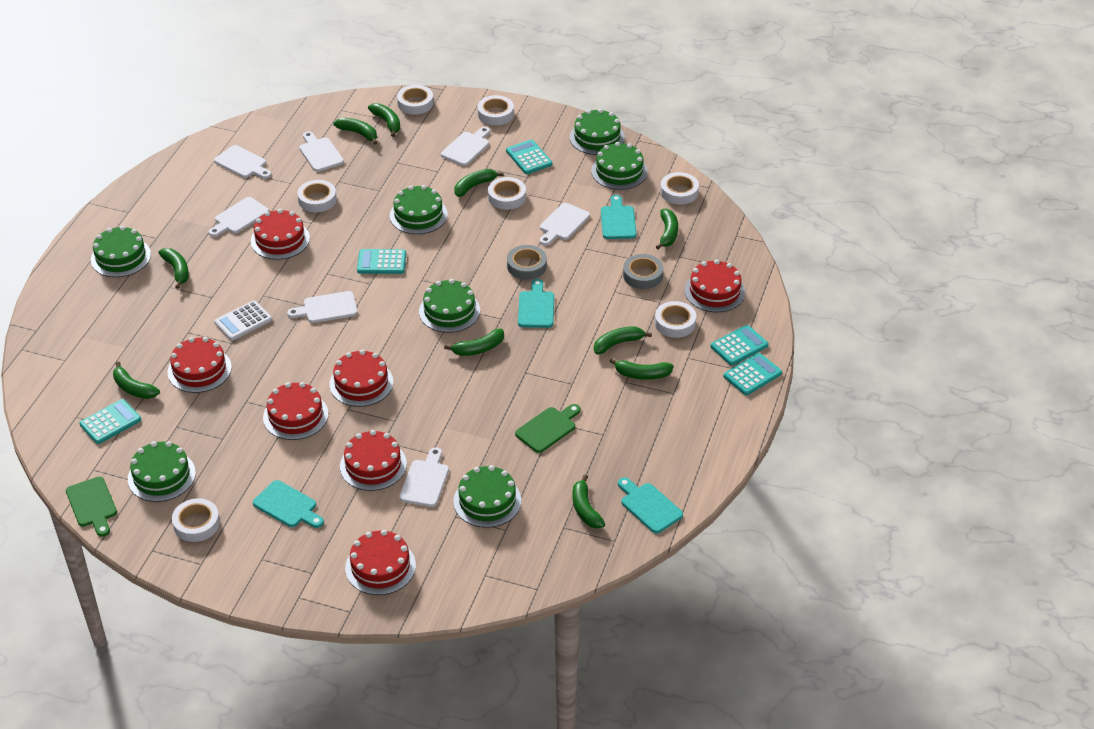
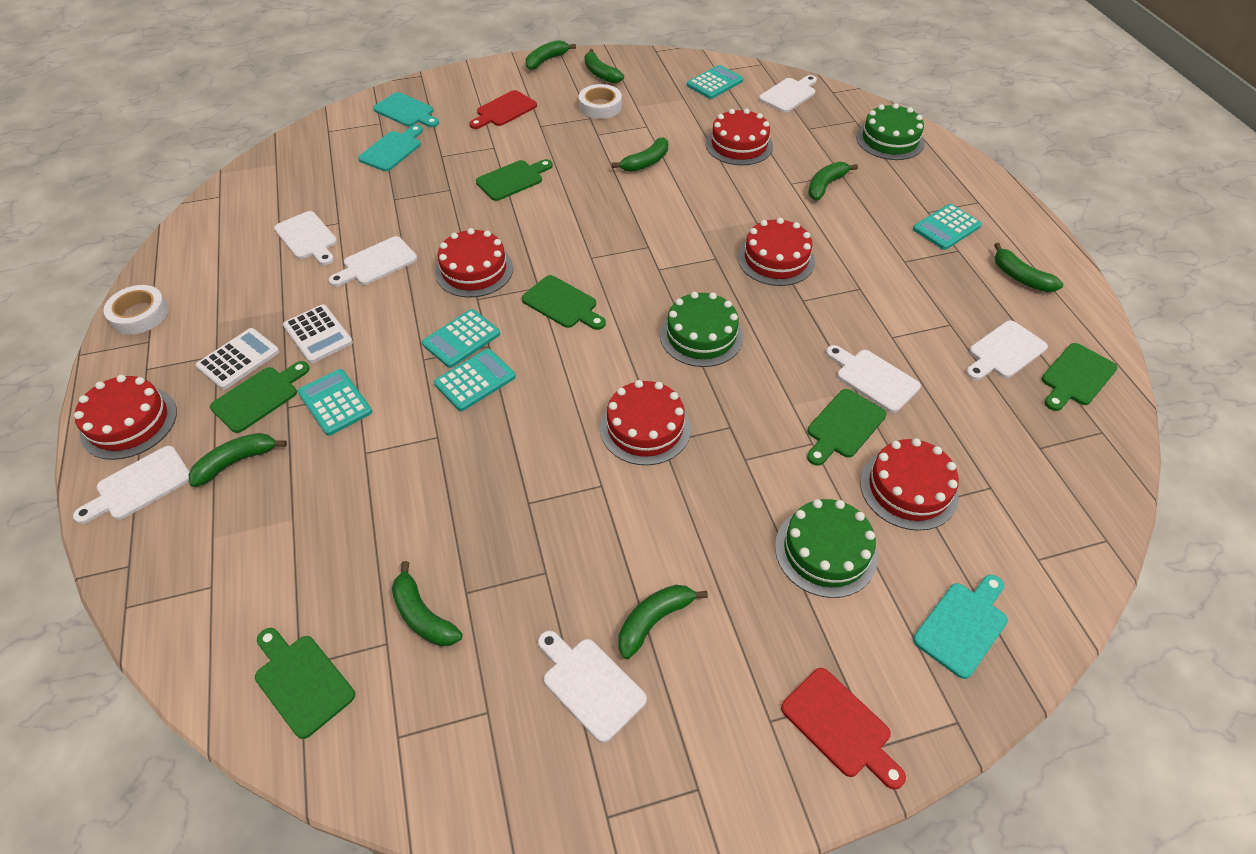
green banana: [113,361,160,399] [159,248,189,289] [333,117,377,145] [368,103,400,137] [444,329,504,356] [454,169,504,197] [573,475,605,528] [594,326,652,354] [609,358,674,380] [656,209,678,249] = 10 -> [188,433,287,487] [392,561,462,646] [526,40,576,70] [584,49,624,83] [612,137,668,172] [619,585,708,659] [808,162,858,200] [994,243,1063,292] = 8
green cake: [91,226,151,277] [128,441,196,502] [390,185,448,234] [419,279,480,333] [453,465,521,528] [570,109,625,155] [591,142,648,190] = 7 -> [660,292,743,367] [775,499,878,598] [856,103,925,160] = 3
green cutting board: [66,477,117,537] [515,404,581,453] = 2 -> [210,361,310,433] [255,628,355,739] [476,159,553,201] [522,275,606,330] [807,389,887,466] [1041,343,1117,411] = 6
grey tape: [507,245,547,280] [623,254,664,289] = 2 -> none = 0
red cake: [167,337,232,393] [251,209,310,260] [263,382,328,440] [329,350,393,407] [340,430,407,491] [345,530,416,595] [684,259,745,312] = 7 -> [74,375,177,460] [435,228,513,297] [600,380,691,465] [706,109,773,165] [738,218,815,286] [860,438,959,531] = 6
red cutting board: none = 0 -> [470,90,537,129] [781,668,906,790] = 2
turquoise cutting board: [253,480,324,528] [518,279,554,328] [601,195,636,239] [618,477,683,533] = 4 -> [358,125,423,171] [373,92,439,127] [913,575,1008,679] = 3
white calculator: [214,300,272,341] = 1 -> [196,328,280,390] [283,304,353,363] = 2
white tape: [172,498,220,542] [297,180,337,212] [397,85,433,115] [477,95,514,125] [488,177,526,210] [655,301,696,338] [660,172,699,205] = 7 -> [103,285,169,334] [579,84,622,119] = 2

